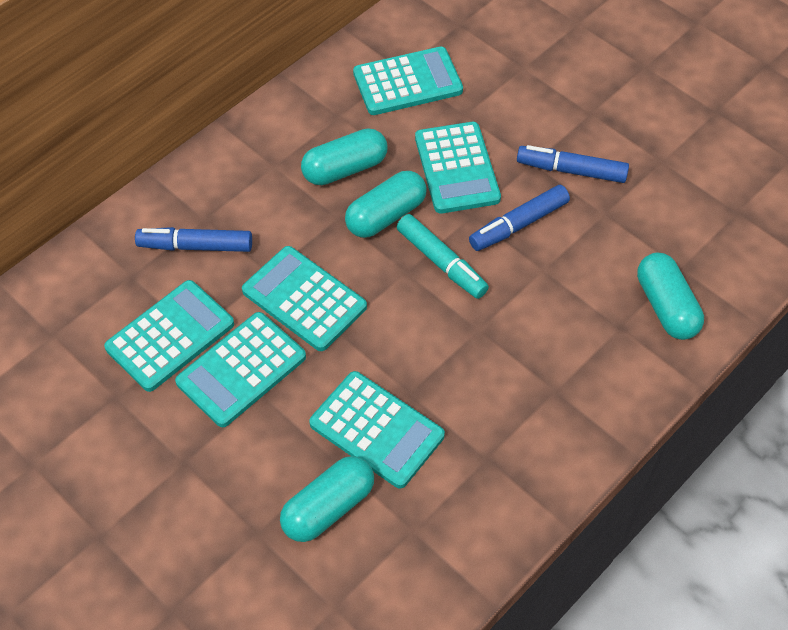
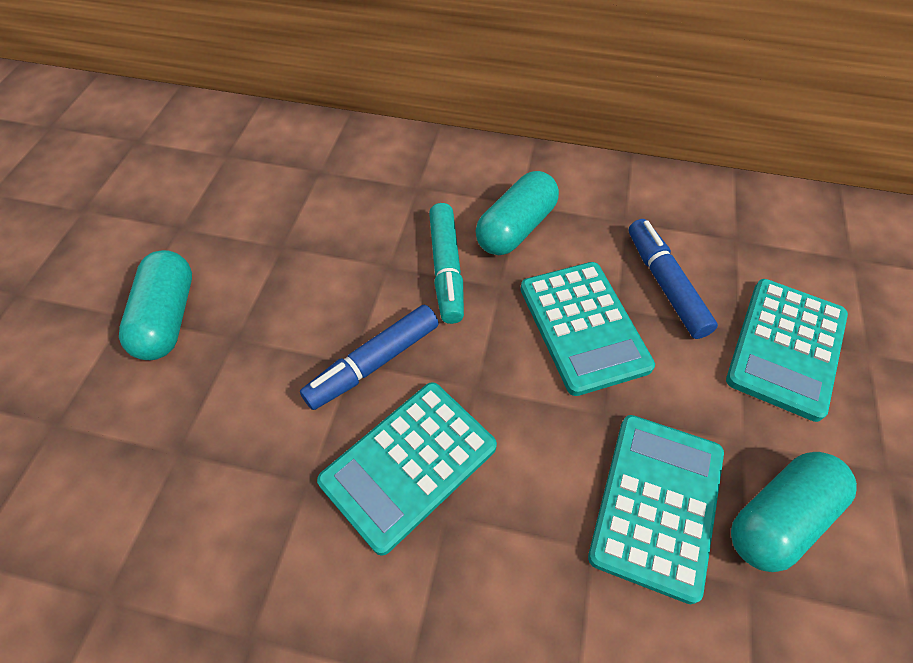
blue marker: [135,227,252,252] [469,185,570,251] [517,145,629,183] = 3 -> [300,304,439,410] [629,219,718,339] = 2
turquoise calculator: [104,280,234,392] [175,312,306,427] [242,246,367,351] [309,371,445,489] [353,47,463,115] [415,122,501,214] = 6 -> [317,382,497,556] [520,262,655,396] [588,415,724,604] [726,279,848,422] = 4
turquoise capsule: [280,456,374,542] [301,128,387,185] [345,171,427,238] [637,253,704,340] = 4 -> [119,250,192,360] [476,171,559,255] [731,452,857,572] = 3

